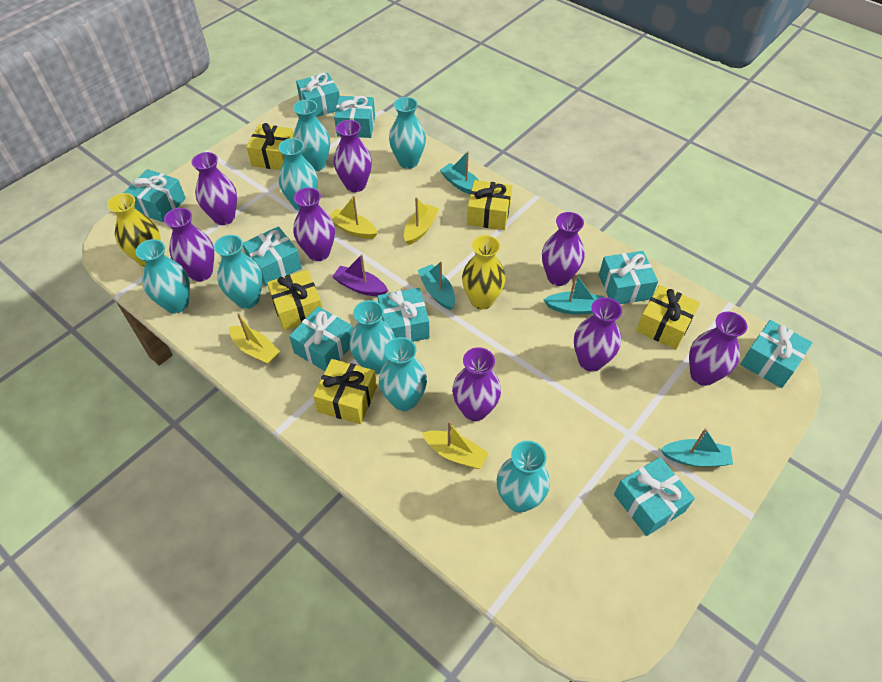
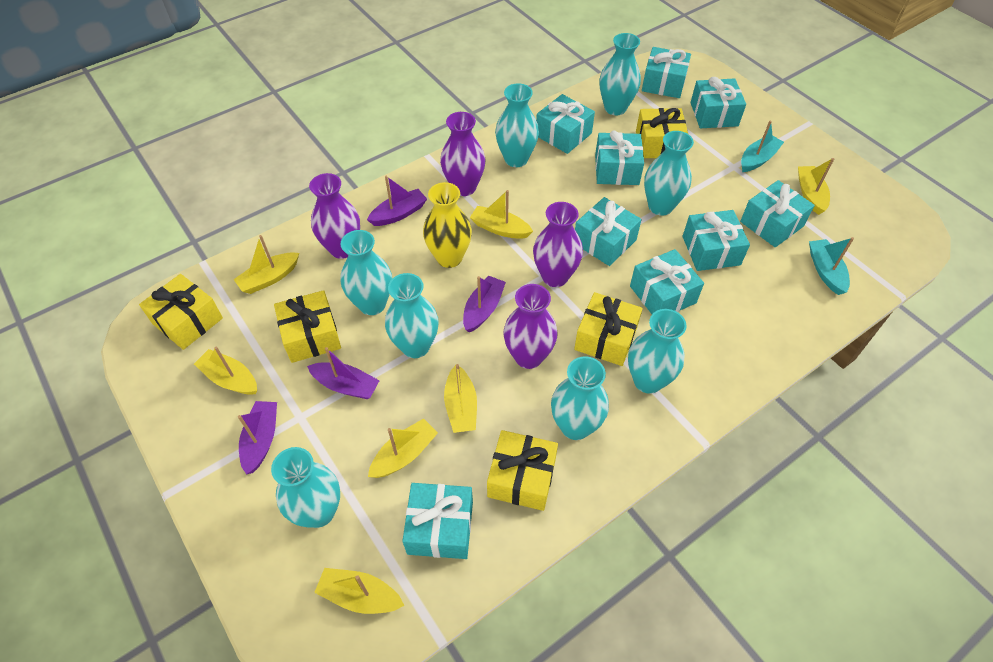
purple boat: [332,254,388,296] = 1 -> [238,401,277,475] [307,347,380,399] [367,176,427,226] [463,275,506,333] = 4
purple vase: [164,208,214,282] [192,152,237,225] [293,188,335,261] [334,120,372,192] [452,347,501,421] [542,212,585,286] [574,297,622,372] [689,311,747,386] = 8 -> [309,173,360,259] [440,112,485,196] [503,284,557,369] [533,202,583,287] = 4
turquoise boat: [418,262,455,310] [440,151,478,194] [544,274,604,314] [661,428,733,467] = 4 -> [741,121,784,172] [809,237,854,295] = 2
yellow boat: [229,313,280,364] [329,196,378,239] [404,197,439,245] [422,421,489,469] = 4 -> [194,347,257,395] [233,235,299,294] [314,568,405,614] [368,418,438,478] [444,364,477,433] [470,190,533,239] [798,158,834,215] = 7
yellow vase: [107,193,161,267] [462,235,505,309] = 2 -> [423,182,472,268] = 1

